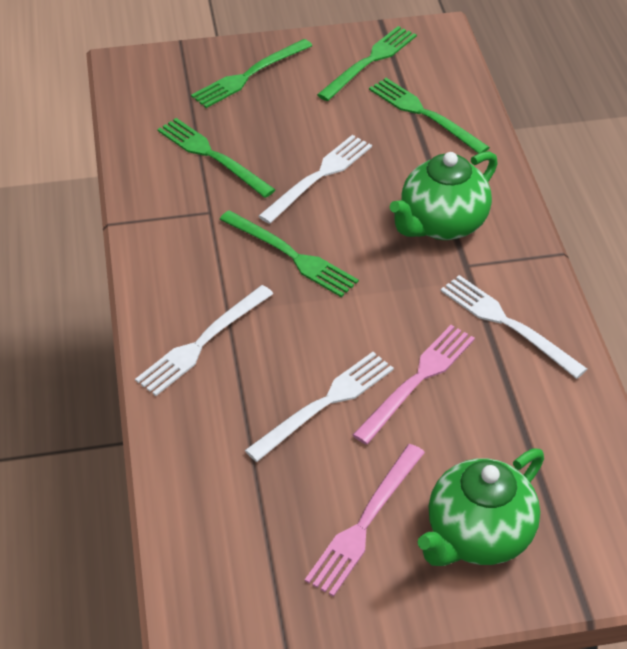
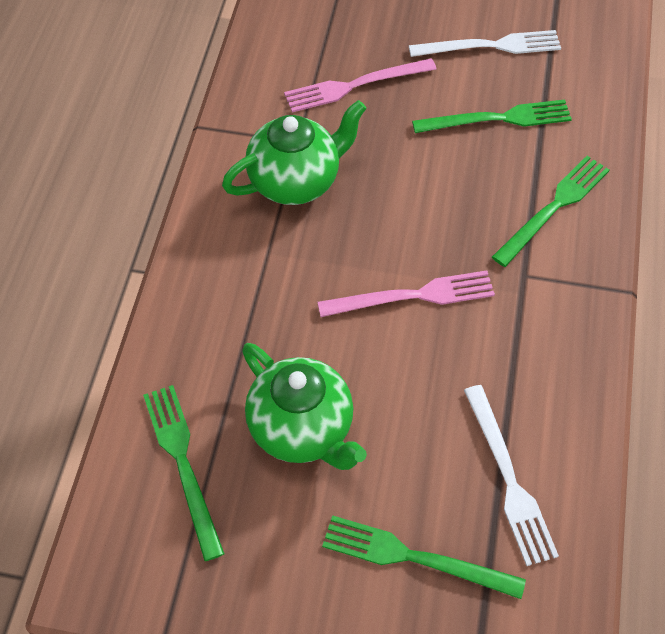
green fork: [157,118,275,198] [191,39,312,108] [219,210,359,297] [317,26,417,101] [369,78,490,154] = 5 -> [143,385,224,561] [322,515,526,599] [412,99,572,133] [492,156,609,267] = 4
white fork: [135,285,273,396] [245,352,394,462] [258,135,372,224] [440,275,587,379] = 4 -> [409,30,561,57] [464,385,559,566] = 2

